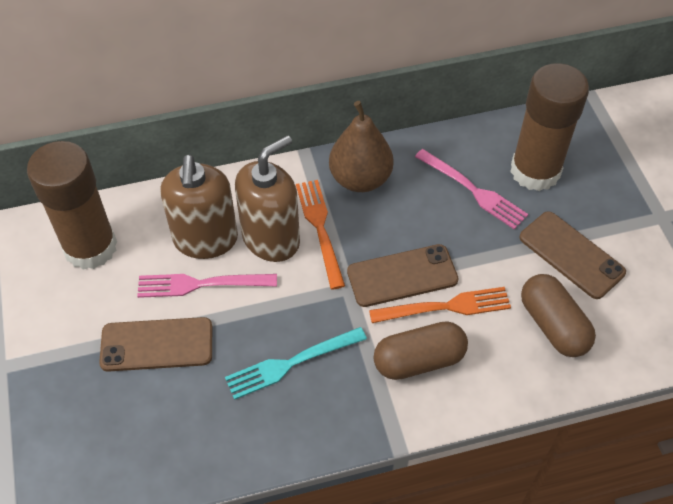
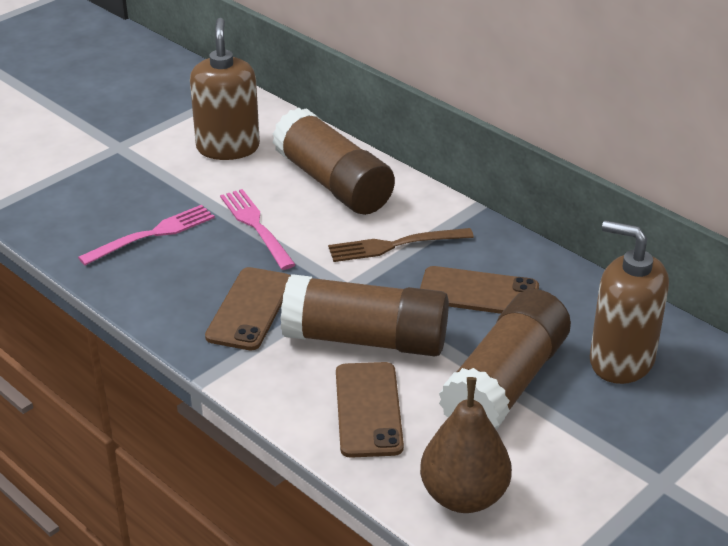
brown capsule: [373,321,468,380] [521,274,596,357] = 2 -> none = 0
brown fork: none = 0 -> [328,228,474,262] = 1
brown glue stick: [27,141,117,270] [510,63,589,191] = 2 -> [272,107,395,215] [280,274,449,356] [439,289,571,430] = 3
orange fork: [296,180,345,290] [369,287,511,323] = 2 -> none = 0
turquoise fork: [225,327,367,400] = 1 -> none = 0

